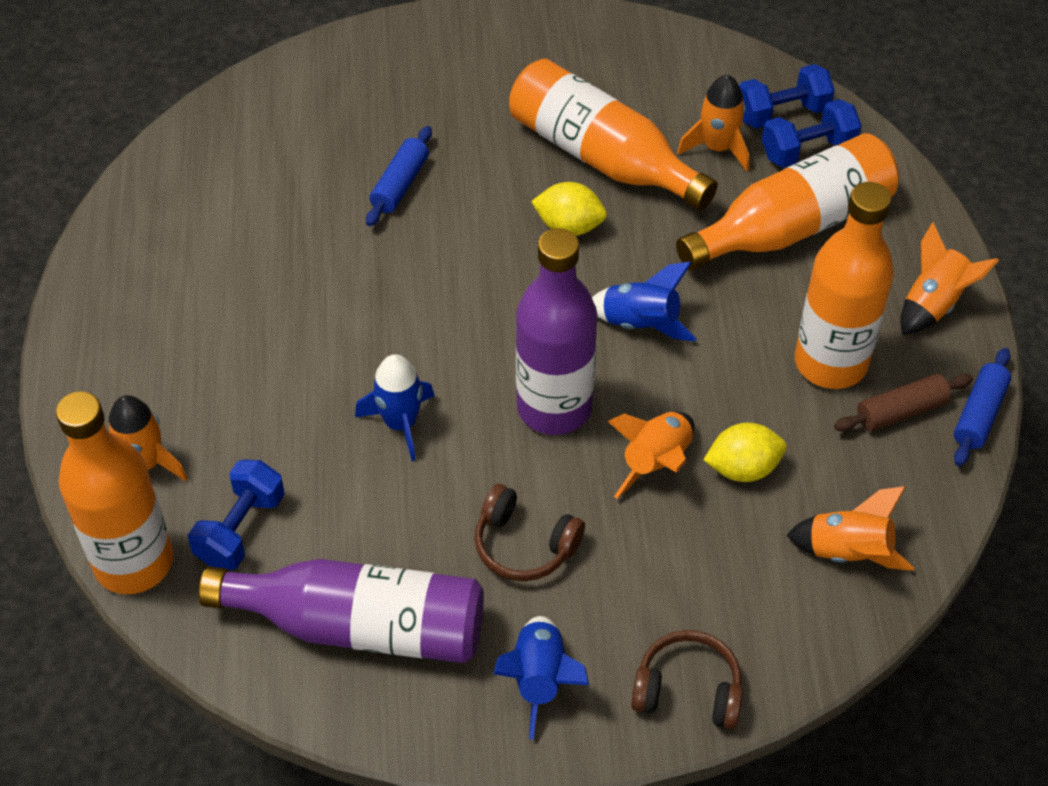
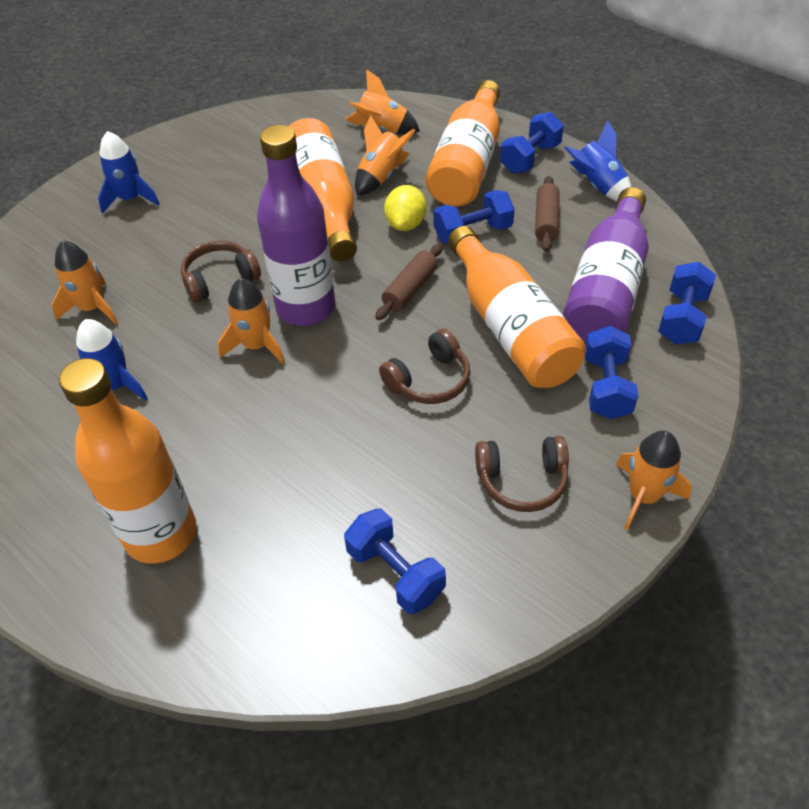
blue dumbbell: [188,460,285,570] [739,64,835,129] [762,99,862,168] = 3 -> [344,508,446,614] [434,190,515,244] [500,112,564,174] [585,326,638,419] [658,262,716,344] = 5
blue rolling pin: [366,126,432,226] [954,348,1011,466] = 2 -> none = 0
brown headphones: [474,484,585,581] [631,630,743,729] = 2 -> [181,240,261,303] [379,329,470,404] [475,436,569,512] = 3
brown rolling pin: [834,374,973,432] = 1 -> [375,243,443,320] [535,176,560,252] = 2
yellow lemon: [531,182,607,236] [704,423,787,482] = 2 -> [384,185,426,231] = 1

